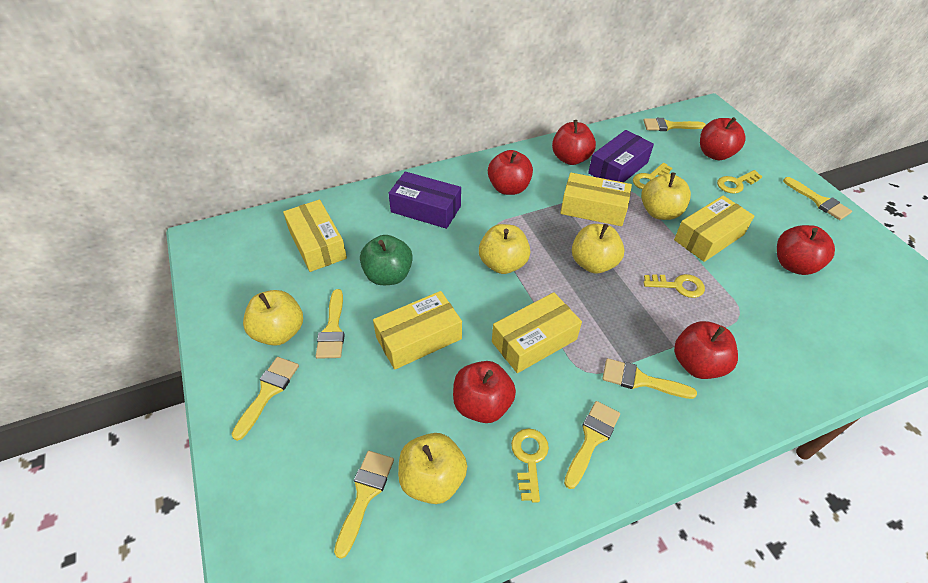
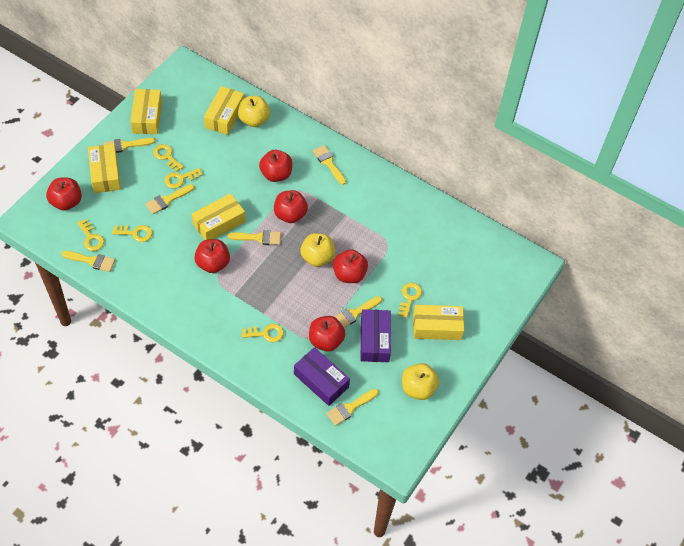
green apple: [360,235,413,285] = 1 -> none = 0
yellow apple: [243,290,303,346] [398,433,467,504] [479,224,530,274] [572,224,625,274] [641,173,691,220] = 5 -> [238,96,270,127] [300,233,335,267] [402,363,439,400] = 3
yellow key: [511,428,549,503] [633,163,672,189] [644,274,705,298] [717,170,763,194] = 4 -> [77,219,104,251] [112,225,152,242] [153,144,184,172] [165,168,203,189] [241,324,284,342] [399,283,422,318] = 6

